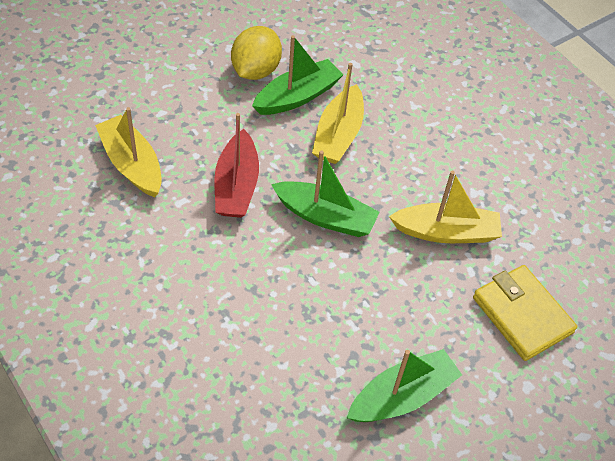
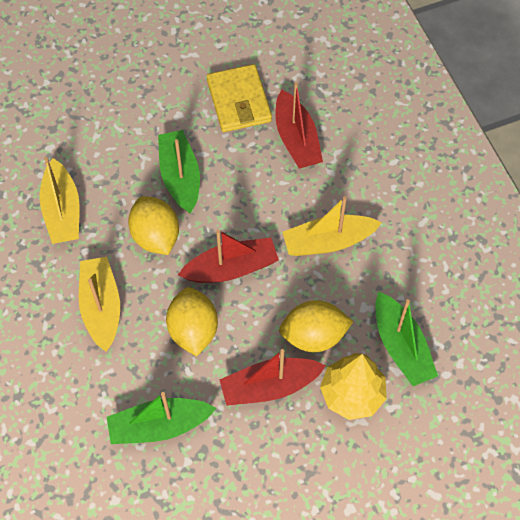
red boat: [215,113,259,218] = 1 -> [178,230,279,283] [219,349,326,406] [275,82,323,168] = 3
yellow lemon: [231,26,282,80] = 1 -> [128,196,179,255] [166,287,218,356] [279,300,354,352] = 3
yellow tree: none = 0 -> [320,353,387,420] = 1

